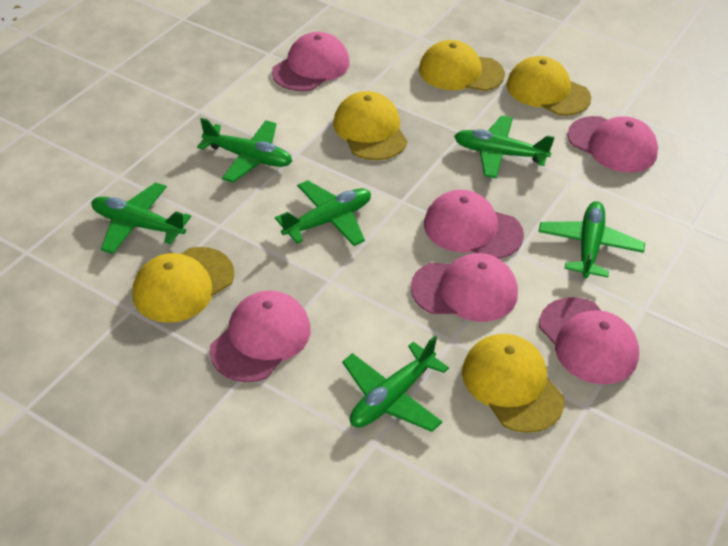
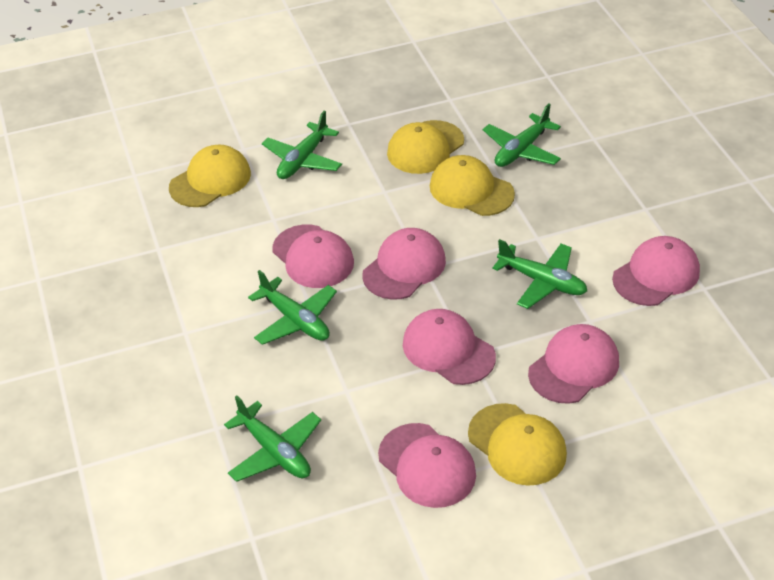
green plane: [91,182,191,254] [197,118,292,182] [275,180,371,246] [342,336,449,432] [454,115,555,178] [538,201,645,278] = 6 -> [224,395,321,482] [248,270,337,345] [262,110,342,179] [483,104,561,167] [492,239,587,309] = 5
yellow cap: [133,247,234,323] [333,91,407,160] [419,40,505,91] [462,334,565,433] [506,56,591,116] = 5 -> [169,145,251,207] [387,120,464,174] [430,155,515,216] [468,403,567,486] = 4

